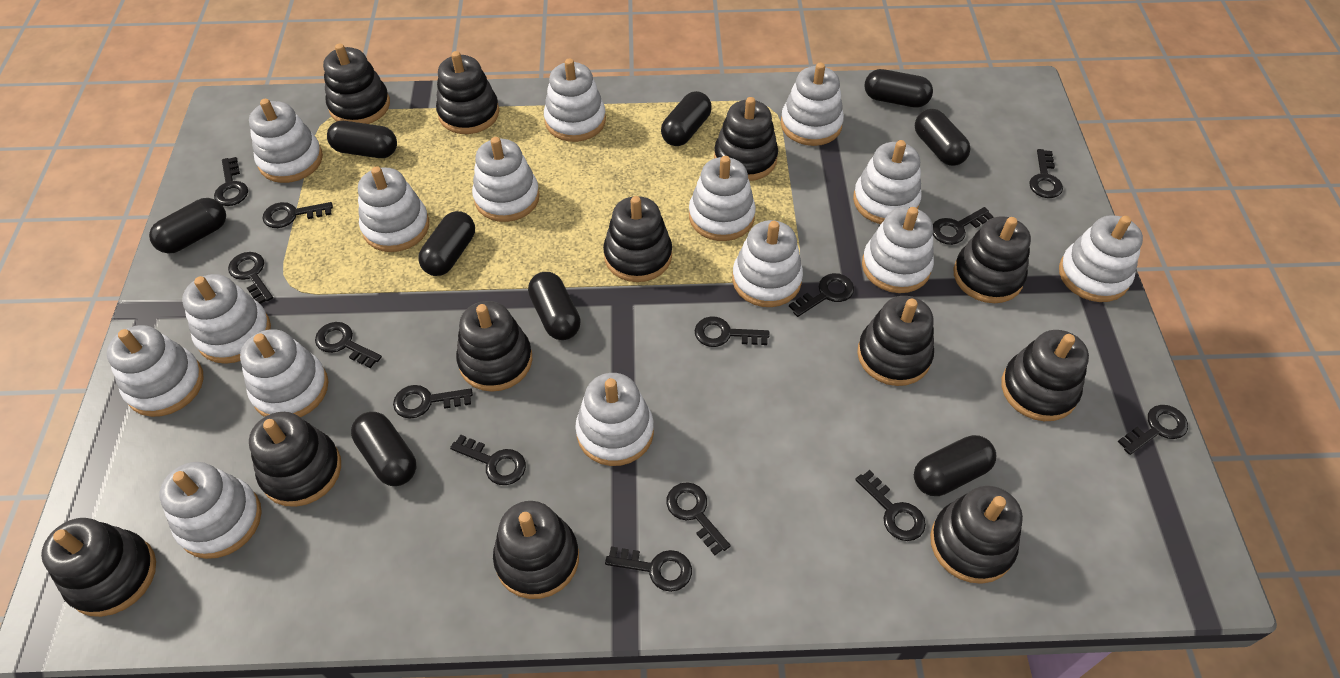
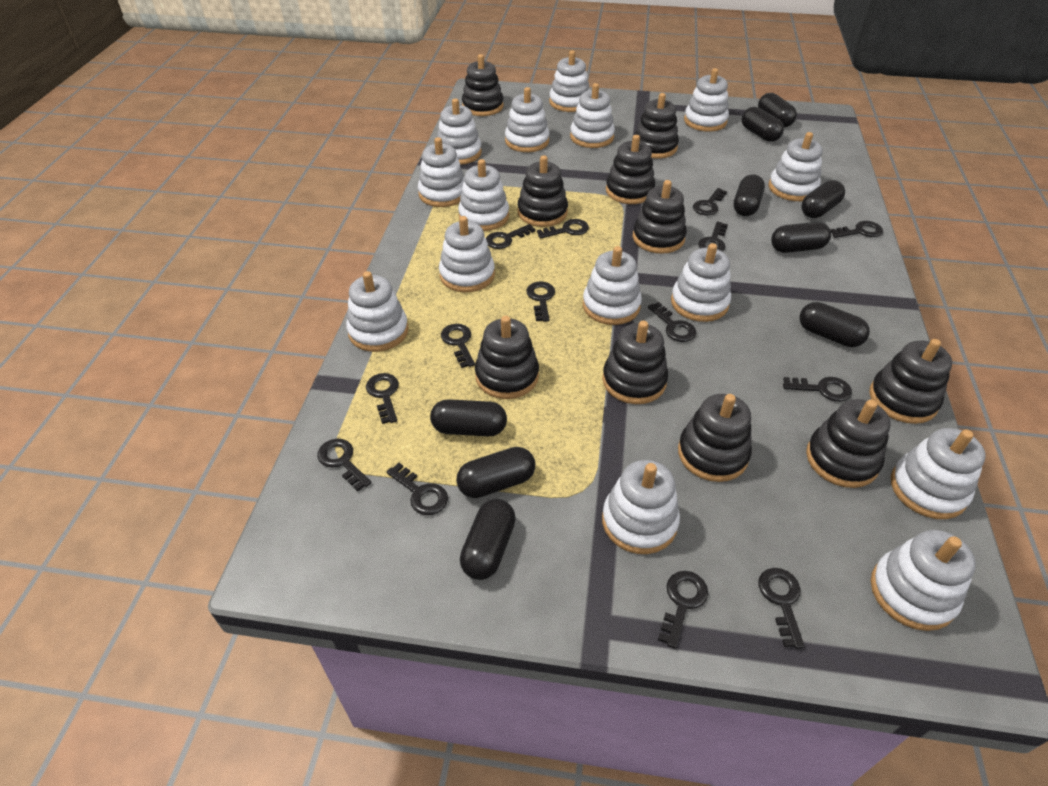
black stacking toy: [41,518,156,617] [249,412,341,507] [323,44,390,124] [436,51,499,134] [456,301,532,392] [493,501,579,599] [603,196,672,282] [714,97,778,181] [857,296,934,386] [930,486,1023,584] [954,216,1031,303] [1001,330,1089,421] = 12 -> [462,54,504,116] [475,316,539,399] [517,155,568,227] [602,321,668,404] [606,135,655,204] [633,180,687,254] [634,93,679,158] [678,394,752,482] [806,399,891,488] [869,339,952,424] = 10

